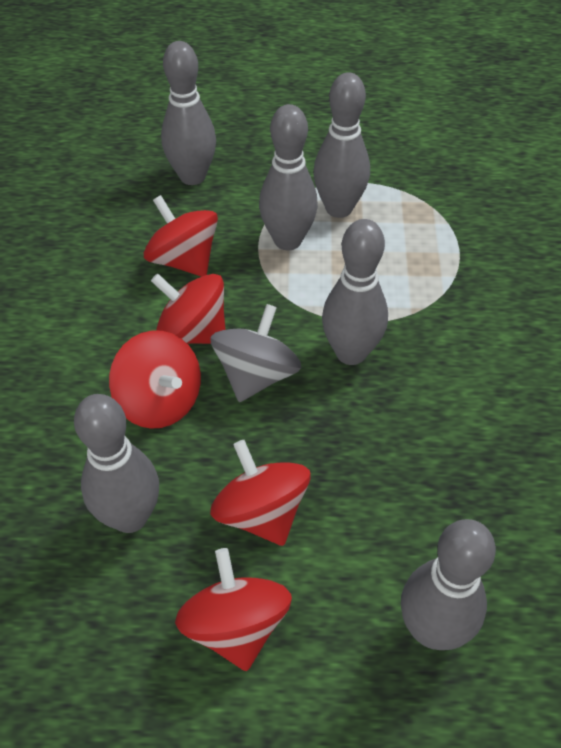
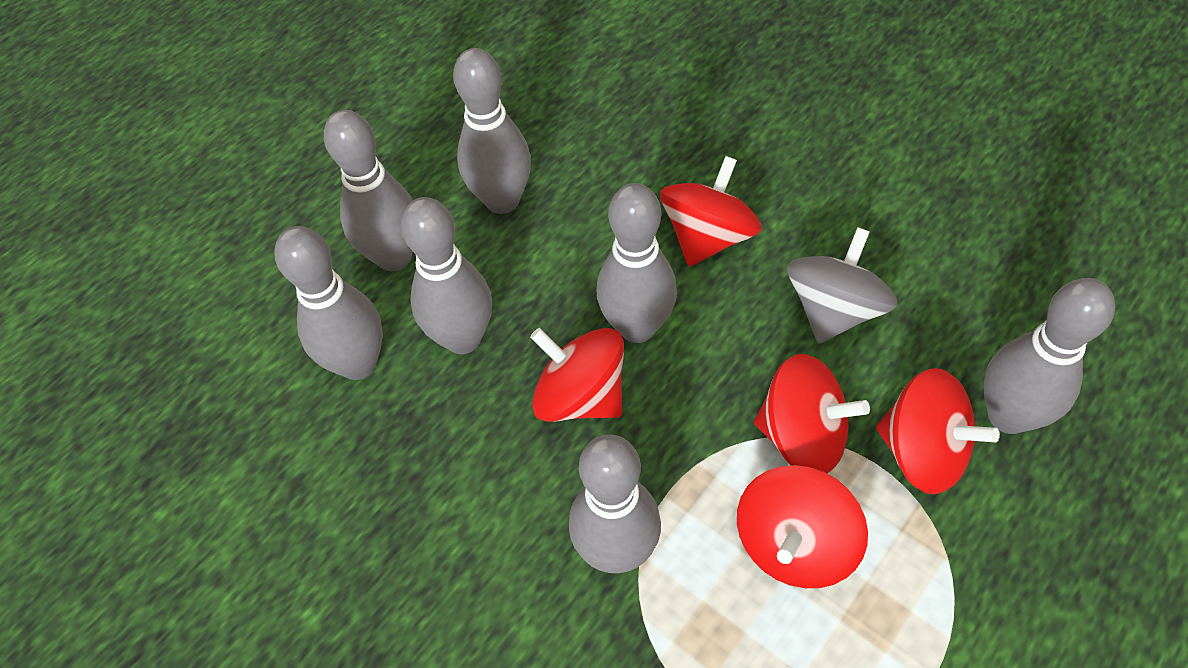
grey bowling pin: [74,394,159,533] [161,41,216,185] [259,104,318,250] [313,72,370,218] [322,219,388,365] [401,519,496,650] = 6 -> [274,226,383,380] [324,110,413,271] [401,197,492,354] [453,48,531,214] [569,435,661,573] [597,183,677,343] [984,278,1115,434] = 7

